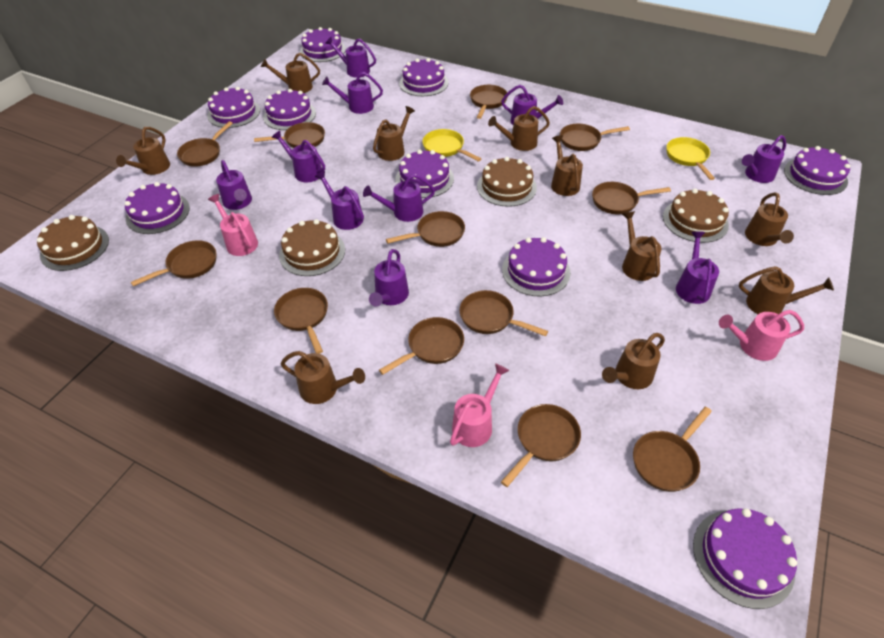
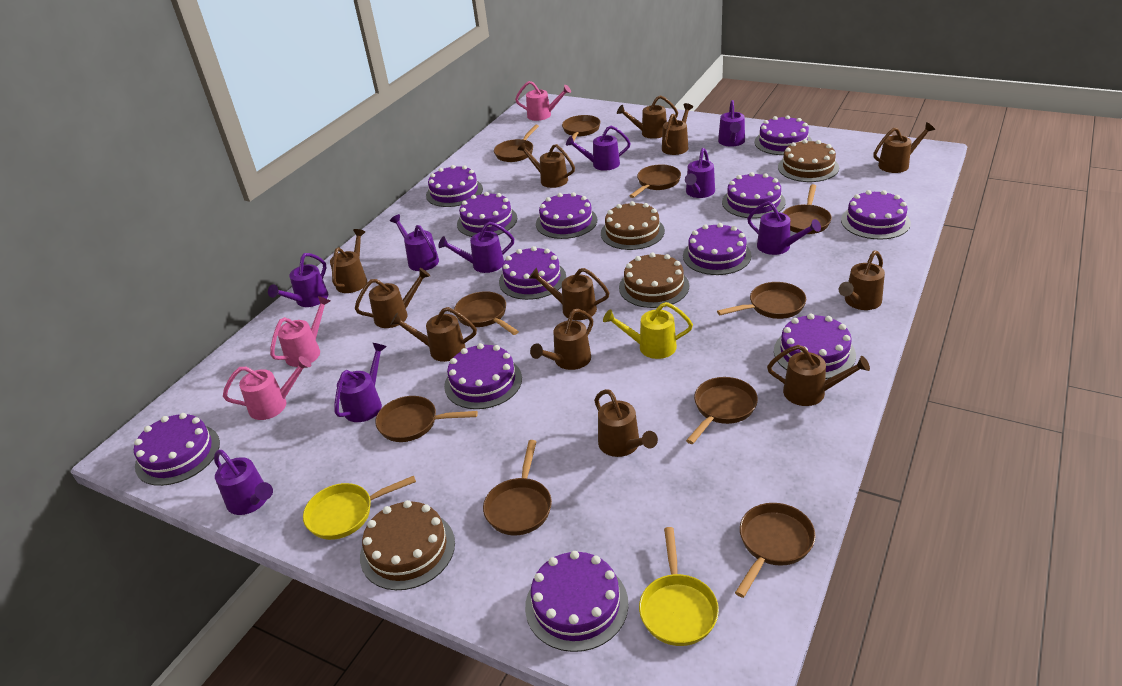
brown pan: [131,240,216,286] [177,121,233,167] [254,122,325,148] [274,288,328,354] [379,317,464,375] [386,211,465,247] [459,290,548,336] [470,85,508,119] [501,404,581,487] [560,124,630,151] [592,182,671,214] [633,407,712,492] = 12 -> [375,396,478,442] [454,291,519,335] [483,440,552,535] [494,125,539,162] [562,115,601,140] [629,164,681,198] [686,377,758,444] [717,282,806,319] [735,503,816,598] [783,184,832,234] = 10
brown watering can: [116,127,170,175] [261,53,320,93] [281,351,365,404] [373,106,415,161] [488,106,550,151] [551,135,583,196] [602,333,665,389] [622,211,662,281] [739,266,834,314] [745,192,794,246] = 10 -> [330,229,367,293] [355,268,430,328] [390,307,477,362] [517,142,575,188] [529,268,610,320] [530,309,593,370] [594,389,658,457] [617,95,678,139] [662,103,693,155] [767,345,870,406] [839,250,885,310] [873,122,935,173] = 12
purple cake: [125,182,190,234] [207,87,260,128] [263,89,316,130] [300,27,346,62] [395,150,454,198] [399,58,449,96] [502,237,571,296] [693,508,797,609] [784,146,850,195] = 9 -> [134,413,220,486] [426,165,483,207] [444,343,522,409] [457,192,517,237] [499,246,566,300] [525,551,629,652] [536,192,597,239] [683,223,751,275] [722,172,786,218] [755,115,812,155] [774,314,856,379] [841,190,911,239] = 12
purple watering can: [216,160,252,210] [272,131,325,182] [315,171,364,230] [322,72,383,114] [325,37,376,78] [363,174,435,222] [369,249,409,307] [501,85,563,125] [676,231,719,304] [742,135,786,183] = 10 -> [214,450,273,515] [268,253,328,307] [334,343,387,422] [390,214,439,271] [438,222,514,273] [566,126,631,171] [685,148,715,198] [718,100,745,147] [747,201,821,255] = 9
yellow watering can: none = 0 -> [603,302,693,359] = 1

